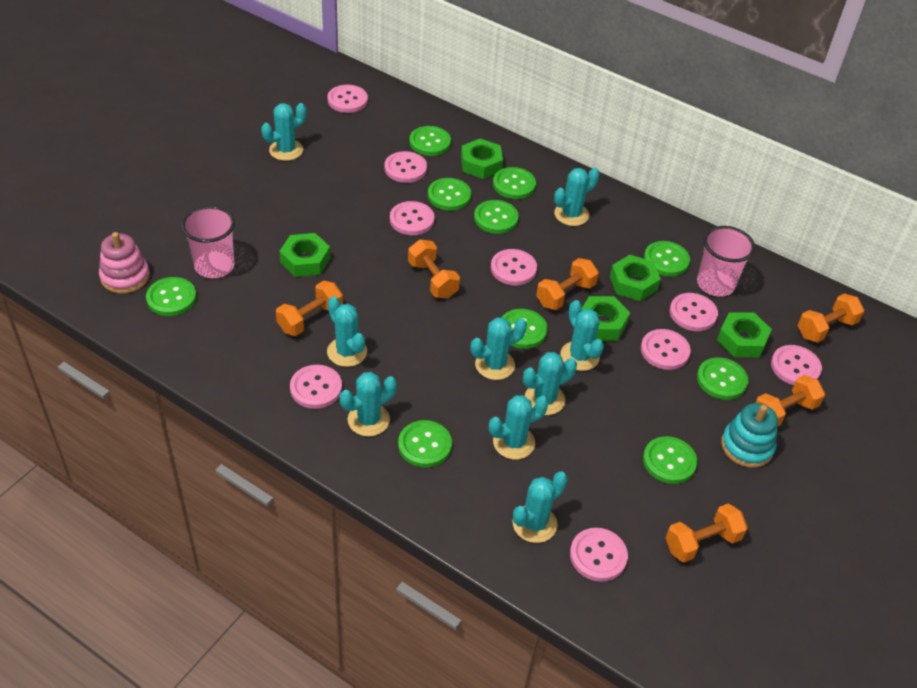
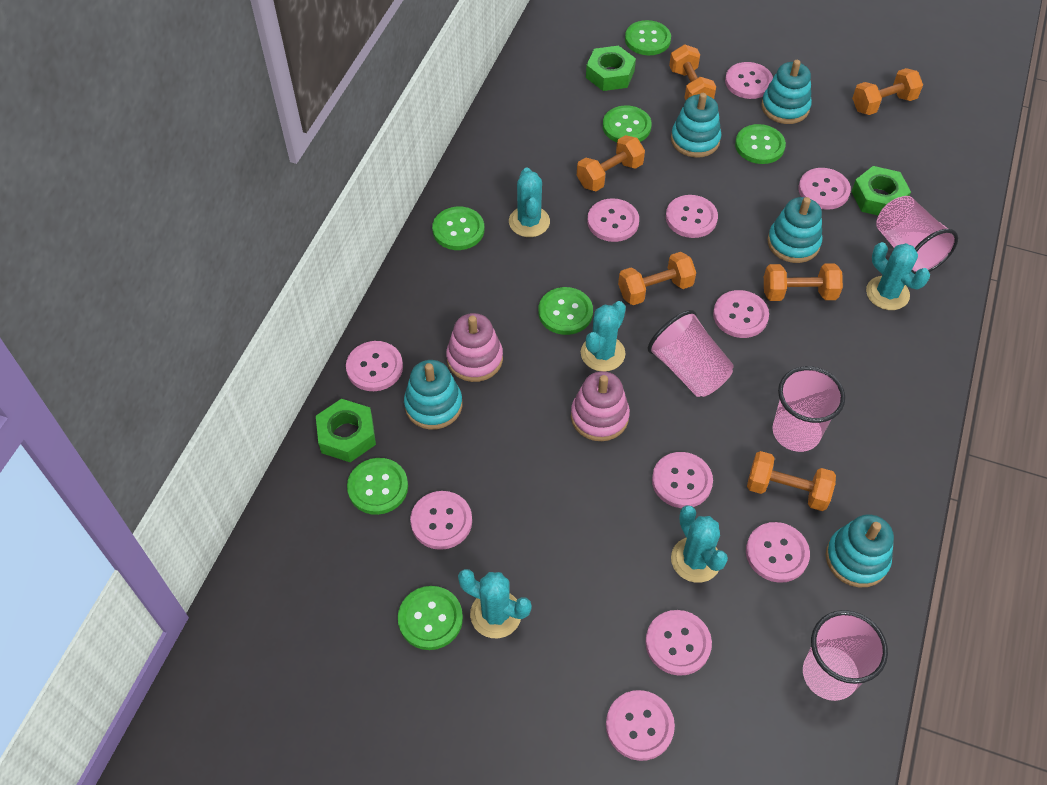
green button: [146,277,196,316] [398,420,452,468] [409,126,451,156] [428,178,471,211] [474,200,519,234] [493,167,536,199] [501,309,548,349] [643,436,697,484] [644,241,690,277] [697,357,748,400] = 10 -> [347,458,408,515] [398,586,463,650] [432,207,485,250] [538,287,593,335] [603,105,652,142] [625,20,671,55] [735,124,786,164] = 7
green nut: [279,233,330,277] [461,139,503,179] [581,296,630,341] [610,255,661,301] [717,312,772,357] = 5 -> [316,399,376,462] [586,46,636,91] [851,166,911,215] = 3
pink button: [290,365,342,409] [327,85,368,113] [384,151,427,183] [390,201,435,235] [491,249,537,286] [570,528,628,582] [641,329,691,370] [670,293,718,331] [771,345,822,385] = 9 -> [346,341,403,391] [410,491,472,550] [587,198,639,242] [606,690,675,761] [645,610,712,676] [652,452,713,508] [666,195,718,238] [713,290,769,338] [725,62,773,99] [746,522,810,583] [798,168,851,210] = 11
pink cup: [181,206,235,278] [697,226,755,297] = 2 -> [648,310,734,397] [773,366,845,452] [803,610,888,701] [876,196,958,274] = 4
pink stacking toy: [99,232,150,294] = 1 -> [446,313,503,382] [571,371,630,441] = 2
turquoise cactus: [261,103,306,161] [327,296,367,367] [340,372,397,437] [470,317,527,380] [489,395,549,459] [513,471,568,543] [523,352,577,415] [554,168,600,226] [560,300,604,371] = 9 -> [458,569,532,638] [509,168,550,237] [581,301,626,371] [671,505,728,583] [866,242,930,310] = 5
turquoise stacking toy: [721,403,778,468] = 1 -> [404,360,462,430] [671,93,721,158] [761,60,812,124] [767,197,822,263] [826,514,894,587] = 5

